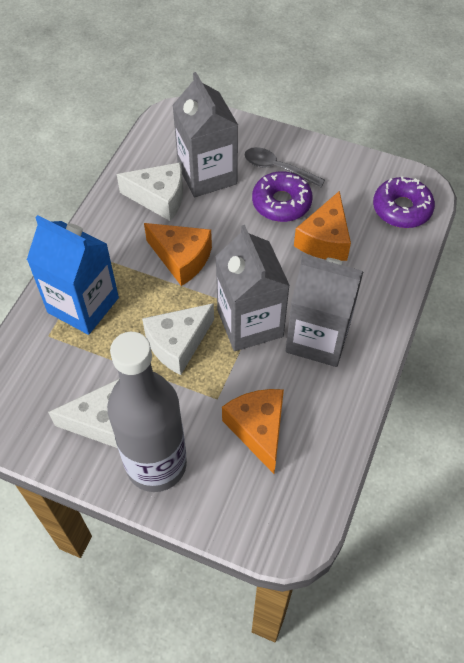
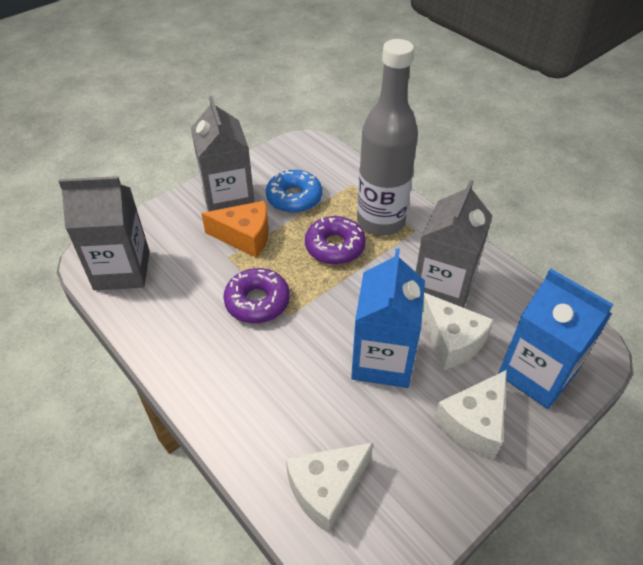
blue carton: [27,215,119,335] = 1 -> [351,248,425,388] [498,269,613,409] = 2
blue donut: none = 0 -> [266,170,322,213] = 1
grey spoon: [244,147,325,187] = 1 -> none = 0
orange cheese: [144,223,212,286] [222,389,284,474] [294,191,351,261] = 3 -> [201,201,268,258] = 1

